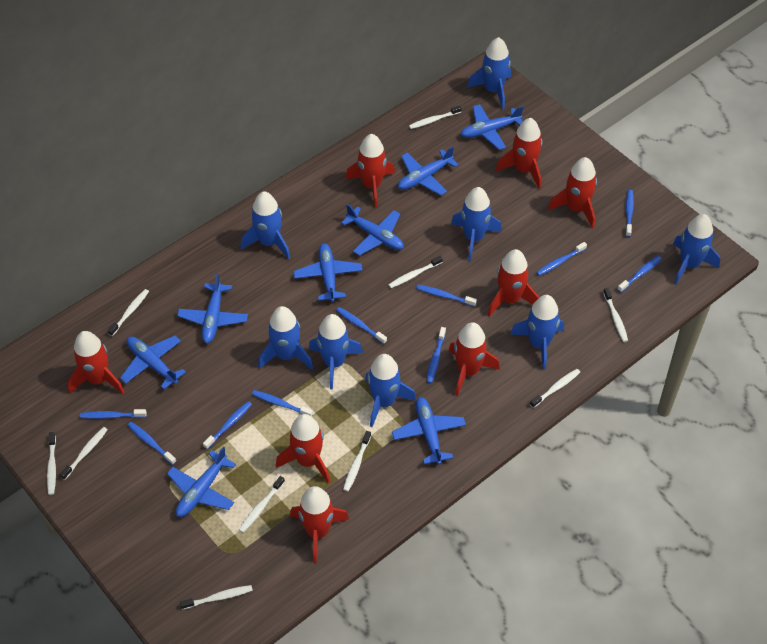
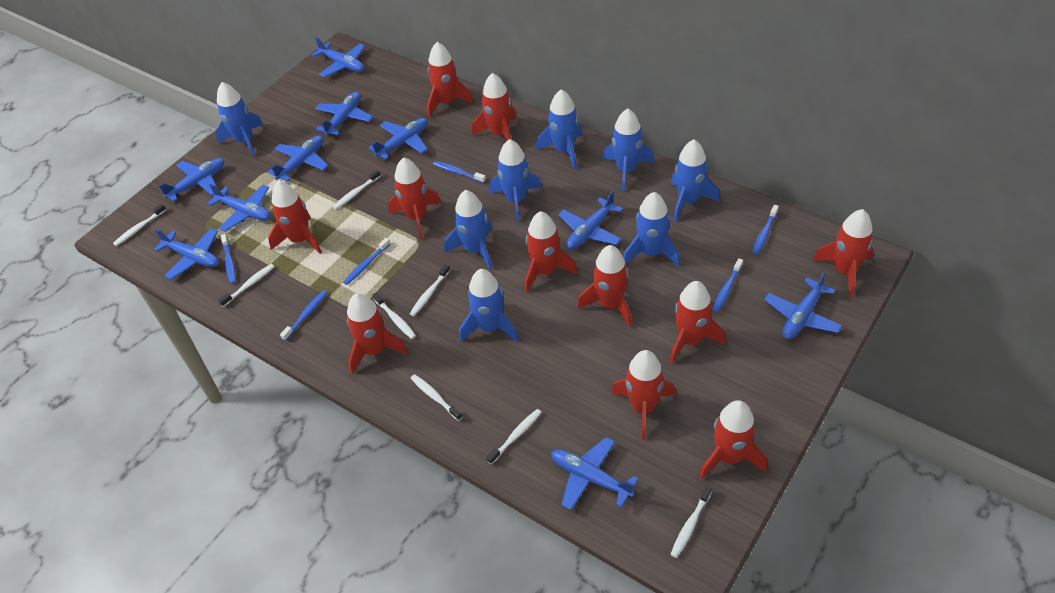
blue plane: [120,336,186,389] [167,446,236,517] [177,273,248,344] [293,243,362,302] [341,204,404,256] [392,397,466,465] [398,146,459,195] [460,104,523,150] = 8 -> [154,228,219,279] [159,158,224,202] [208,184,271,232] [268,136,328,182] [312,37,365,77] [315,92,373,136] [369,118,428,160] [551,437,638,510] [558,190,623,249] [764,271,842,339] = 10
blue toothbrush: [80,409,147,419] [128,422,177,465] [203,401,252,449] [252,390,313,417] [336,307,387,344] [416,285,477,307] [427,327,446,383] [536,242,587,276] [617,256,662,292] [625,190,634,237] = 10 -> [221,234,236,284] [280,290,327,341] [343,238,390,285] [433,161,486,183] [712,258,743,312] [752,205,779,255] = 6
red rocket: [67,331,124,394] [276,414,330,483] [290,486,349,563] [346,134,395,207] [449,322,500,396] [488,249,539,316] [496,118,542,189] [548,157,597,229] = 8 -> [268,181,322,254] [347,293,408,374] [388,157,441,239] [427,42,474,117] [472,73,516,141] [525,211,578,292] [577,245,632,327] [611,350,675,440] [670,281,726,364] [699,400,767,479] [812,209,873,297] = 11
white toothbrush: [47,432,56,495] [60,427,108,480] [108,289,149,336] [180,585,253,610] [239,476,285,533] [343,431,371,492] [388,256,443,288] [409,105,462,129] [530,369,580,408] [603,288,628,342] = 10 -> [113,204,166,246] [218,264,275,307] [333,170,381,210] [373,292,416,339] [410,264,450,316] [411,374,462,421] [486,409,542,464] [670,485,712,558] = 8

